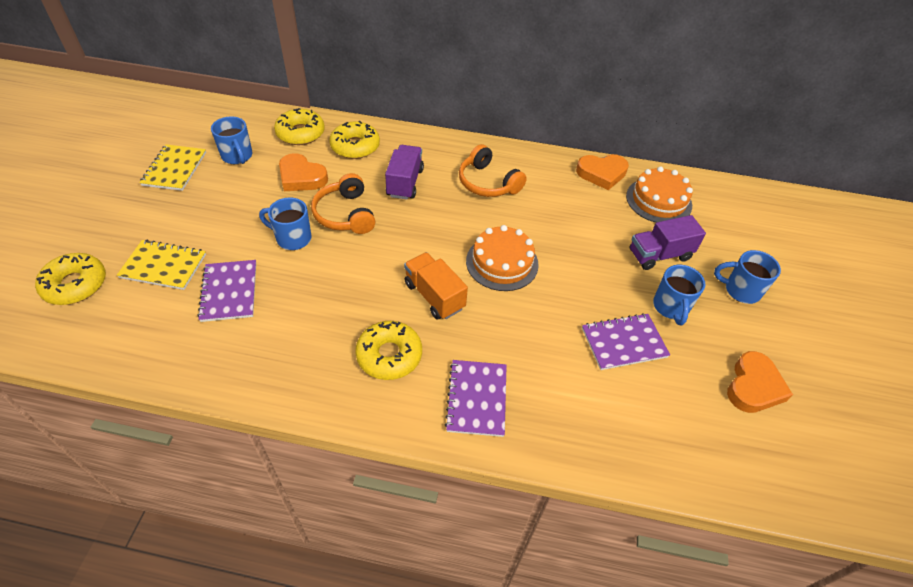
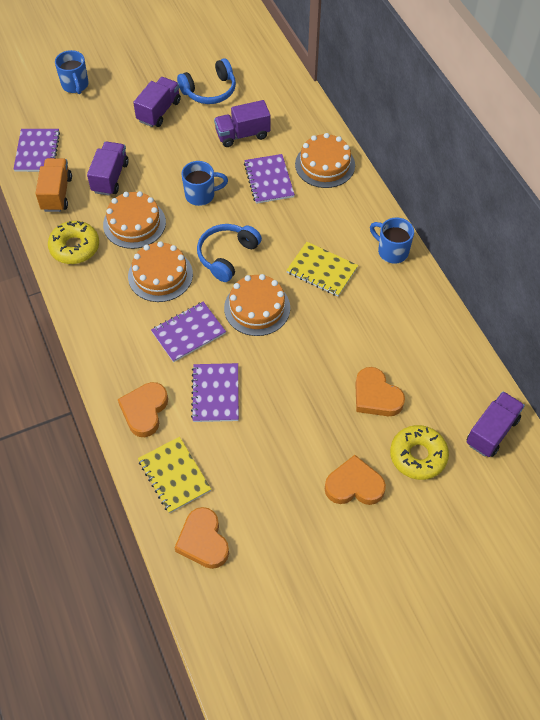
blue headphones: none = 0 -> [177,58,236,104] [197,224,262,282] = 2
blue mug: [211,116,252,164] [259,198,312,250] [653,265,705,325] [714,250,781,304] = 4 -> [55,50,89,94] [182,161,228,206] [370,217,414,264] = 3
orange cake: [466,225,539,291] [626,166,693,223] = 2 -> [103,191,166,249] [128,241,193,302] [224,274,290,336] [295,133,355,188] = 4
orange headphones: [311,173,375,234] [459,144,527,197] = 2 -> none = 0
orange heart: [279,153,328,191] [576,154,629,190] [727,351,793,413] = 3 -> [118,382,168,437] [175,507,229,569] [325,455,386,505] [355,367,405,416] = 4
purple notebook: [197,260,256,322] [445,360,507,437] [582,313,670,370] = 3 -> [13,129,60,172] [151,302,226,362] [191,363,239,422] [244,154,295,204] = 4
purple truck: [385,145,424,200] [630,215,706,270] = 2 -> [87,142,129,196] [133,77,181,127] [214,100,270,147] [467,392,525,457] = 4
yellow donut: [35,253,106,305] [274,108,325,145] [329,121,380,159] [355,321,422,380] = 4 -> [48,221,99,264] [390,425,449,480] = 2

